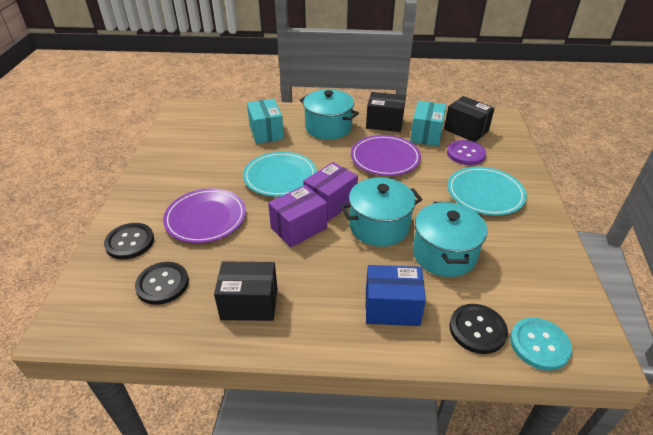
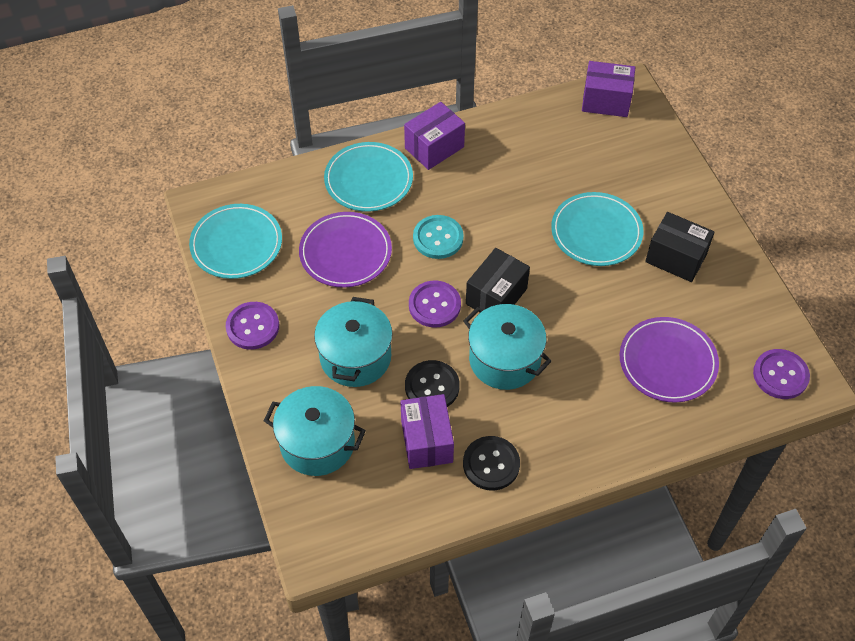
black box: [214,261,277,321] [366,92,406,132] [444,96,495,142] = 3 -> [466,248,530,310] [645,212,715,282] = 2
black button: [104,223,154,259] [135,262,189,305] [449,304,508,354] = 3 -> [405,360,460,407] [463,436,520,491] = 2
blue box: [366,265,426,326] = 1 -> none = 0
purple box: [268,185,327,247] [303,162,358,221] = 2 -> [400,394,454,469] [404,102,465,170] [582,61,635,117] = 3
purple button: [447,140,486,165] = 1 -> [226,302,279,350] [409,280,461,328] [753,349,810,399] = 3
turquoise box: [247,99,284,144] [410,101,446,146] = 2 -> none = 0
turquoise plate: [243,152,317,197] [448,167,527,216] = 2 -> [189,204,282,279] [324,142,413,212] [551,192,643,266] = 3

